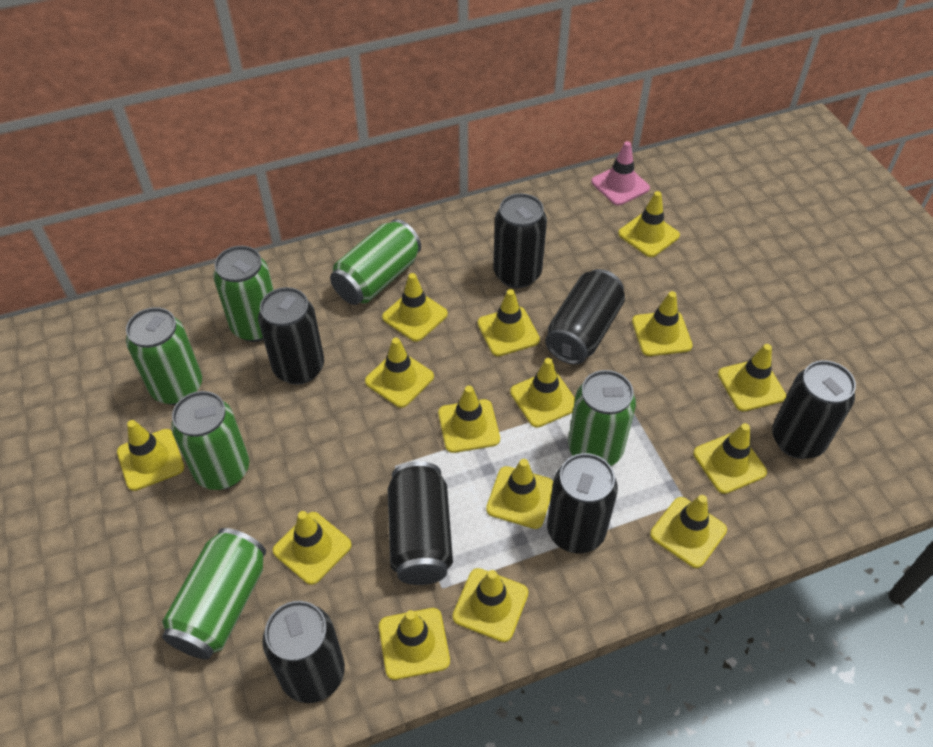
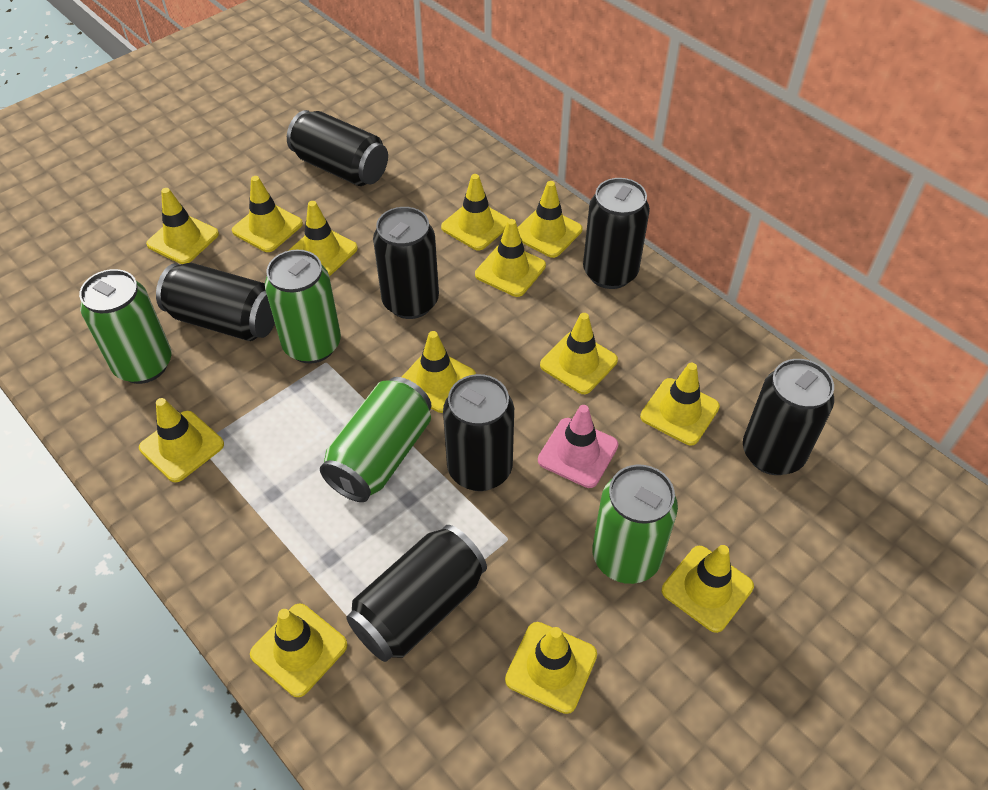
green can: [126,307,202,405] [162,528,266,660] [171,391,249,490] [213,246,274,342] [330,219,421,305] [568,370,636,466] = 6 -> [79,269,171,384] [265,250,341,364] [320,377,431,502] [592,465,678,584] = 4
yellow traffic cone: [117,420,184,491] [273,511,352,585] [365,338,434,408] [379,608,450,680] [382,273,448,342] [438,386,500,453] [452,568,528,642] [478,289,540,356] [486,459,553,529] [510,358,575,428] [618,191,680,257] [632,291,693,356] [650,495,727,568] [693,423,767,494] [718,344,786,411] = 15 -> [139,398,224,482] [146,188,219,264] [232,176,303,252] [250,604,348,697] [288,201,358,276] [402,331,476,413] [441,174,509,251] [475,219,546,297] [505,622,597,714] [518,181,582,258] [540,313,618,394] [640,363,720,445] [662,545,754,633] = 13

